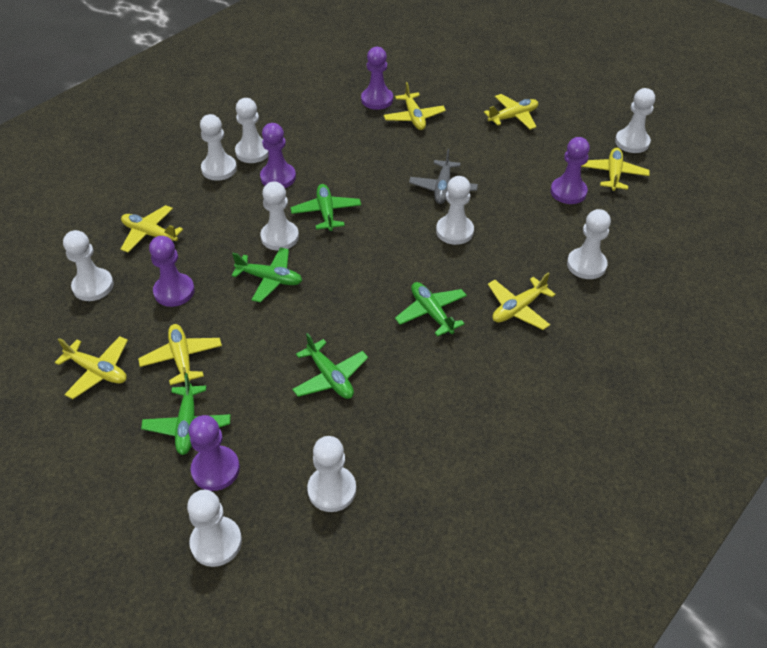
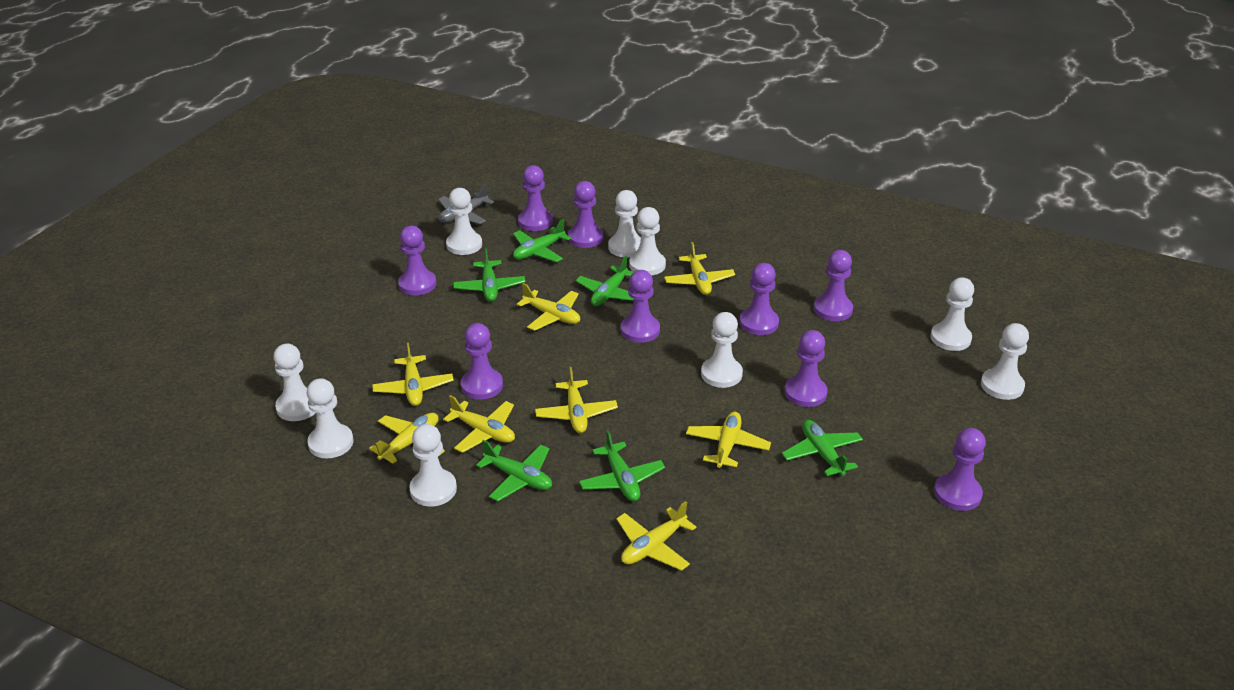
green plane: [141,373,231,455] [231,247,302,303] [291,184,361,232] [292,333,368,399] [395,282,467,337] = 5 -> [453,248,525,302] [476,440,552,501] [513,219,571,262] [576,256,634,306] [579,430,665,501] [782,420,863,477] = 6
purple pawn: [149,236,195,307] [189,415,240,491] [260,123,296,188] [361,47,393,110] [550,137,590,204] = 5 -> [398,226,436,296] [461,323,503,400] [518,165,553,231] [568,181,603,248] [621,270,660,343] [740,263,779,335] [785,330,828,407] [814,250,853,321] [934,428,986,511] = 9
yellow plane: [55,336,128,399] [121,205,183,253] [138,324,222,385] [384,82,446,130] [484,94,538,130] [488,272,556,330] [581,148,650,192] = 7 -> [369,413,445,464] [372,343,454,406] [443,395,515,453] [517,283,580,331] [535,367,618,433] [616,501,696,571] [664,242,735,295] [686,412,771,469] = 8

